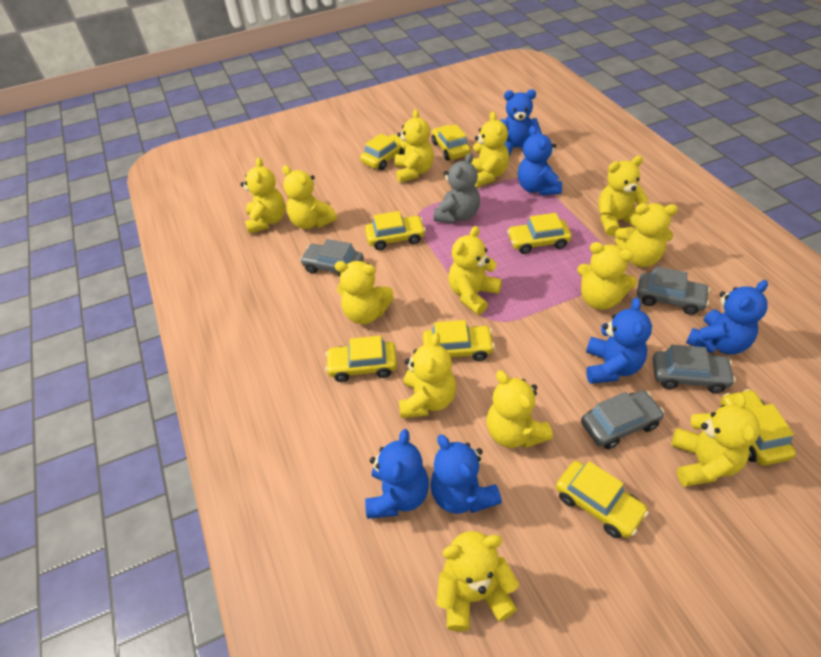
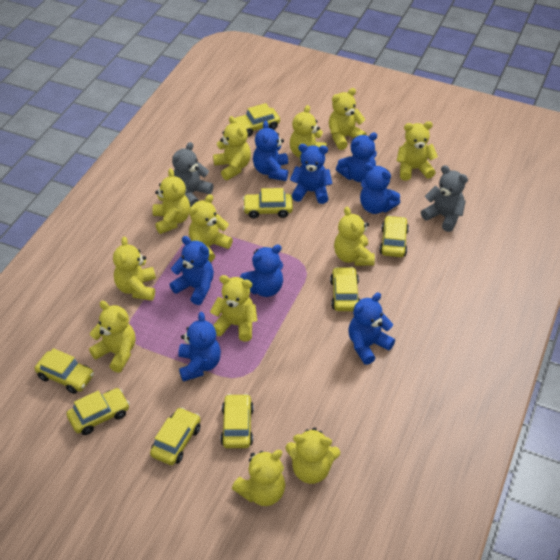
blue teddy bear: [365,429,429,519] [430,434,502,514] [500,89,542,156] [518,126,562,195] [586,297,652,384] [686,280,768,354] = 6 -> [170,236,214,305] [178,312,221,382] [240,245,283,297] [253,121,288,181] [290,144,332,204] [336,132,377,182] [348,293,395,365] [360,162,400,214] = 8
grey car: [300,239,364,277] [581,390,664,449] [637,266,710,315] [652,345,736,393] = 4 -> none = 0
grey teddy bear: [434,153,480,223] = 1 -> [172,142,214,208] [421,165,468,232] = 2
yellow teddy bear: [240,157,285,234] [282,165,337,229] [335,261,394,324] [395,109,434,183] [399,332,456,418] [436,531,519,631] [448,226,502,315] [471,111,509,187] [486,370,553,448] [577,242,637,310] [599,156,649,236] [615,203,678,267] [672,393,760,487] = 13 -> [89,301,136,373] [113,236,156,301] [152,168,190,234] [189,194,233,262] [210,275,257,341] [213,116,251,180] [232,450,285,506] [286,427,340,484] [290,105,327,162] [329,88,367,150] [334,207,375,266] [397,121,438,181] = 12

